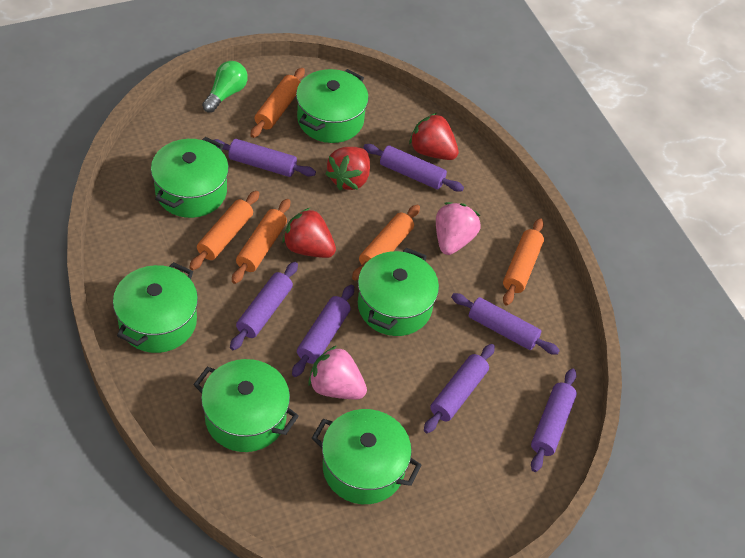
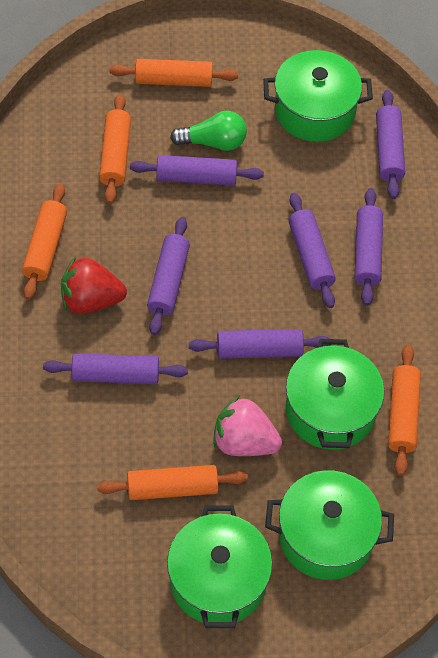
green pot: [113,262,198,353] [151,137,229,218] [193,359,299,452] [296,69,369,143] [312,409,422,504] [358,248,439,336] = 6 -> [167,505,273,628] [263,50,373,142] [265,470,394,580] [286,339,384,450] = 4
pink strawberry: [308,346,367,399] [436,202,481,255] = 2 -> [213,396,282,456] = 1
red strawberry: [282,208,336,258] [325,147,370,190] [409,113,459,160] = 3 -> [61,257,127,314] = 1

